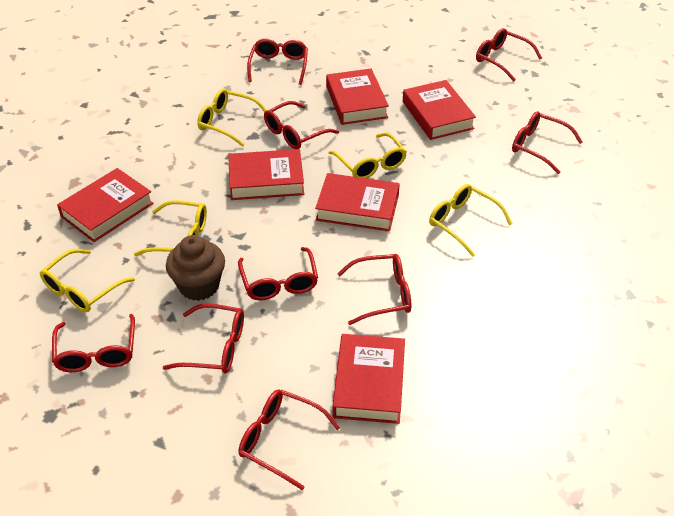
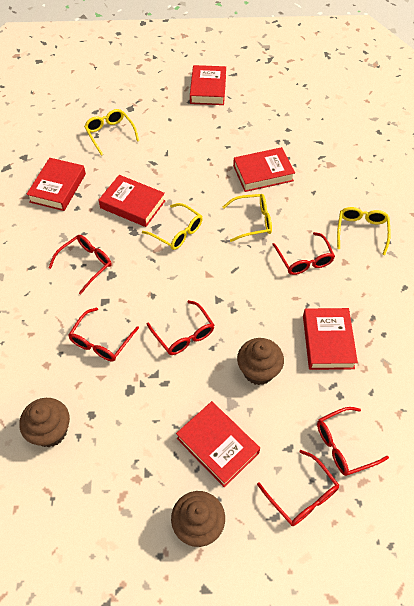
brown cupcake: [166,235,225,301] = 1 -> [19,398,70,447] [171,491,225,547] [237,338,284,385] = 3
red glasses: [52,314,135,372] [163,303,244,373] [238,247,318,300] [239,389,340,490] [247,39,308,85] [264,101,339,149] [337,254,411,325] [476,28,542,82] [512,111,583,174] = 9 -> [49,235,111,295] [68,308,139,361] [146,300,214,355] [257,450,339,526] [272,232,335,275] [317,407,389,476] = 6
yellow glasses: [40,249,135,312] [134,200,207,256] [197,89,267,146] [329,132,407,178] [429,184,513,257] = 5 -> [84,109,139,156] [142,203,203,250] [223,194,272,242] [337,207,391,255] = 4

